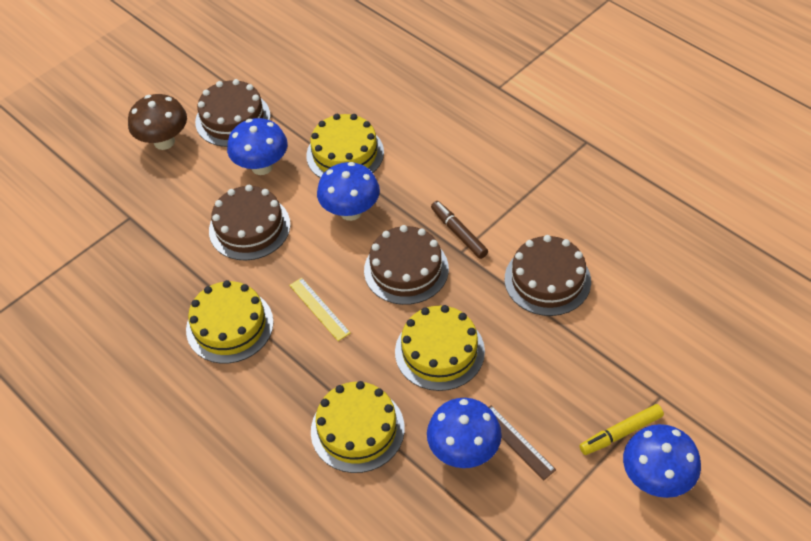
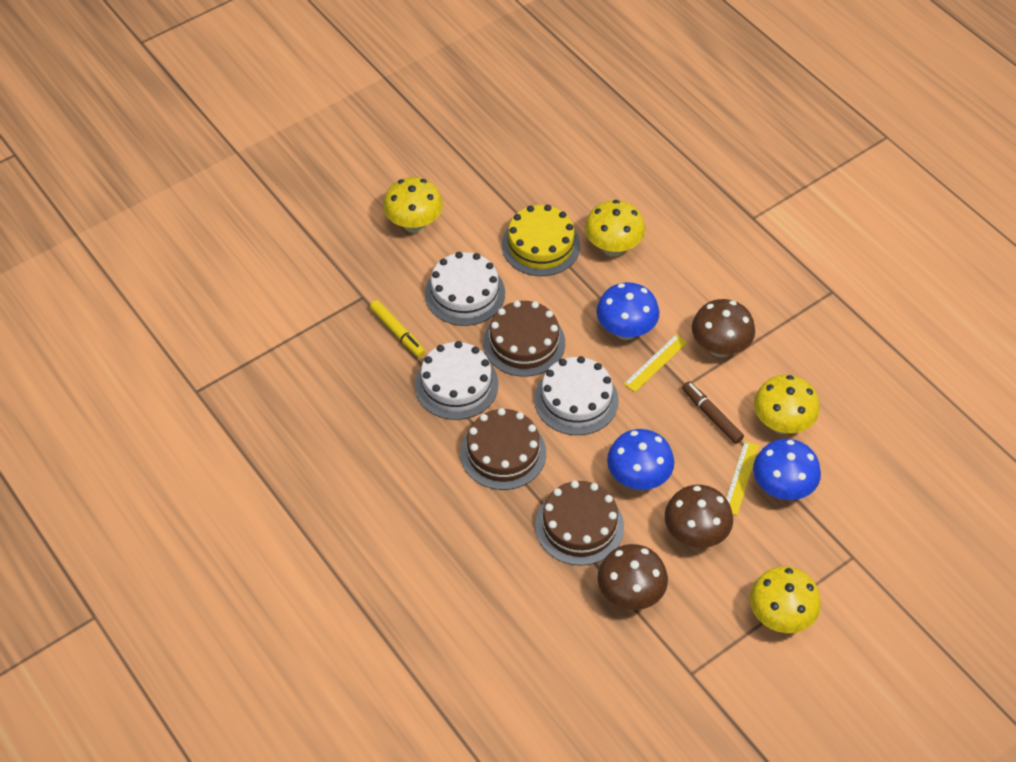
blue mushroom: [227,118,288,175] [317,162,380,221] [427,398,502,468] [623,424,701,498] = 4 -> [597,282,659,340] [607,429,674,490] [753,439,821,500] = 3
brown cake: [195,79,271,147] [209,185,290,260] [364,225,449,305] [505,235,591,316] = 4 -> [460,408,546,490] [483,300,565,377] [535,481,624,566] = 3
brown mushroom: [128,94,187,150] = 1 -> [598,544,668,610] [665,485,733,548] [692,299,755,357] = 3
brown ruler: [489,405,556,480] = 1 -> none = 0
white cake: none = 0 -> [415,341,498,420] [425,252,505,326] [534,356,619,435] = 3
yellow cake: [186,280,274,363] [306,114,384,178] [311,381,405,473] [395,305,485,391] = 4 -> [502,204,580,276] = 1
yellow mushroom: none = 0 -> [383,177,443,233] [585,200,645,257] [750,566,821,633] [754,375,820,434] = 4
yellow ruler: [289,278,351,341] = 1 -> [624,334,687,392] [726,441,760,515] = 2

